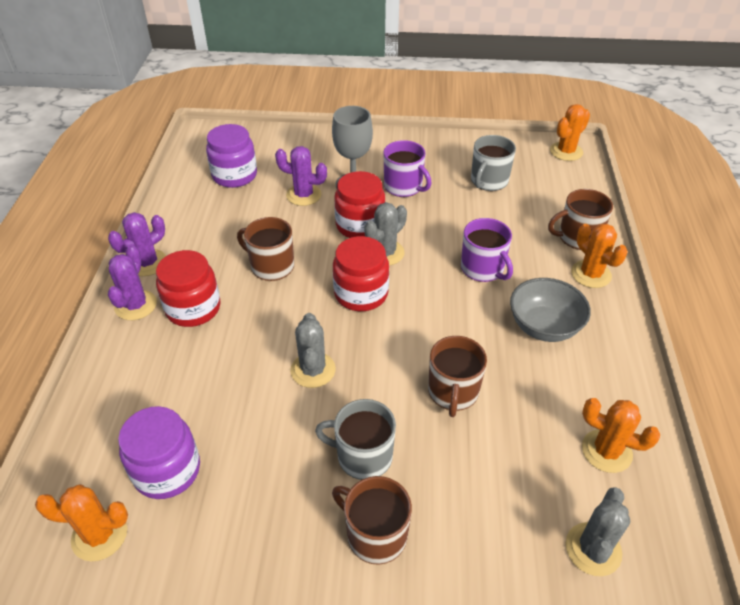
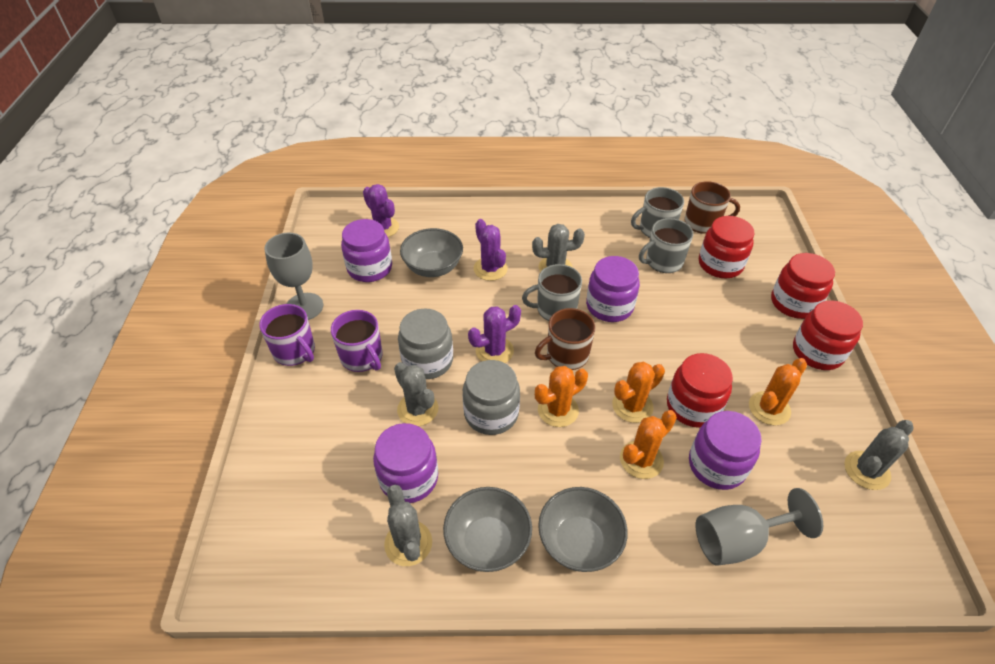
brown mug: [237,217,294,281] [332,476,412,564] [428,336,487,417] [548,189,613,250] = 4 -> [535,308,595,370] [685,181,740,234] = 2
grey bowl: [510,278,591,342] = 1 -> [400,228,463,277] [443,487,532,572] [538,487,628,572] = 3
grey cactus: [290,313,336,388] [364,202,407,265] [566,487,630,576] = 3 -> [384,485,432,566] [394,362,438,426] [532,224,585,272] [844,420,914,490] = 4
grey goblet: [332,106,373,188] = 1 -> [264,233,323,320] [695,488,823,566] = 2
grey jar: none = 0 -> [398,309,453,379] [463,360,520,435] = 2
grey mug: [315,399,396,480] [471,135,516,191] = 2 -> [522,264,582,321] [631,187,684,238] [639,218,693,273] = 3
purple jar: [118,406,200,499] [206,124,257,188] = 2 -> [341,219,392,282] [373,423,438,503] [586,256,640,322] [689,411,762,490] = 4
red jar: [156,250,220,327] [333,236,389,311] [334,171,385,238] = 3 -> [667,353,733,428] [699,216,755,278] [771,253,835,319] [793,300,863,370] = 4

